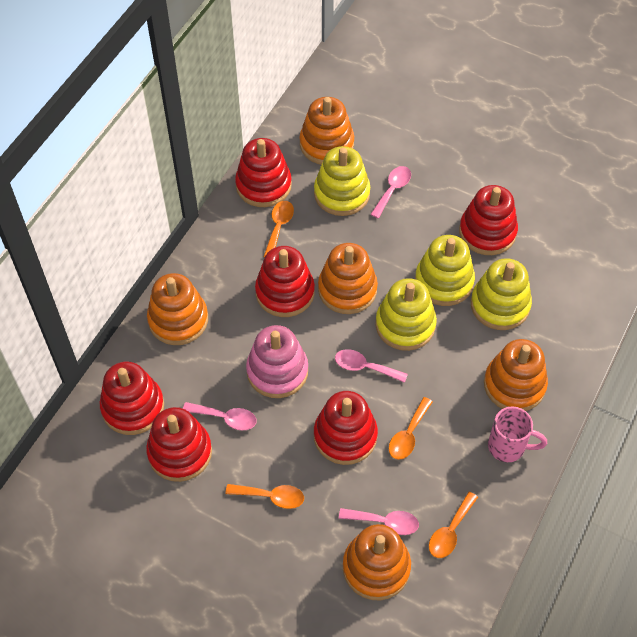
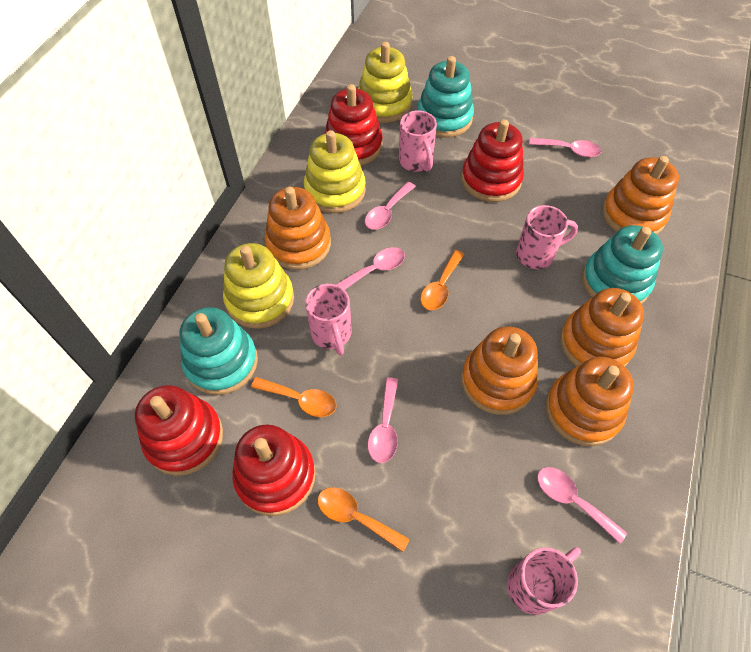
orange spoon: [225,484,304,509] [264,201,294,257] [389,397,433,460] [429,492,478,558] = 4 -> [251,377,337,417] [318,487,410,552] [420,250,465,310] = 3
pink mug: [488,406,547,462] = 1 -> [305,284,352,356] [399,110,437,172] [507,547,581,615] [516,205,578,269] = 4
pink spoon: [183,402,257,430] [335,349,408,383] [339,508,419,535] [370,166,411,218] = 4 -> [336,247,405,290] [365,182,416,230] [368,377,398,463] [529,138,602,158] [537,467,627,544] = 5
pink stacking toy: [246,325,308,398] = 1 -> none = 0
red stacking toy: [100,361,164,435] [146,407,212,482] [235,138,292,207] [255,246,315,317] [314,391,378,465] [459,185,518,255] = 6 -> [135,385,223,476] [232,424,315,516] [324,84,383,166] [461,119,524,202] = 4
turquoise stacking toy: none = 0 -> [180,307,258,395] [417,56,474,138] [582,225,663,304] = 3
yellow stacking toy: [314,146,370,216] [376,278,437,351] [415,235,475,306] [471,258,532,330] = 4 -> [223,243,294,329] [304,130,366,213] [358,42,413,123] = 3

